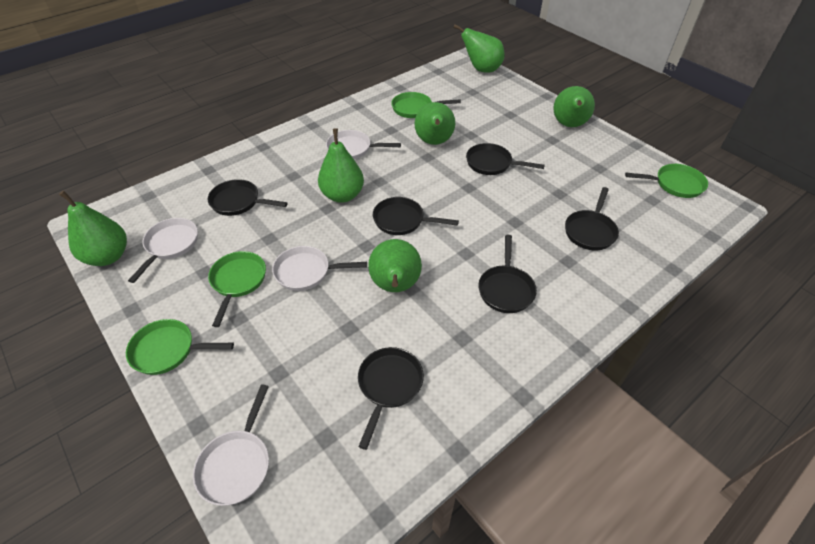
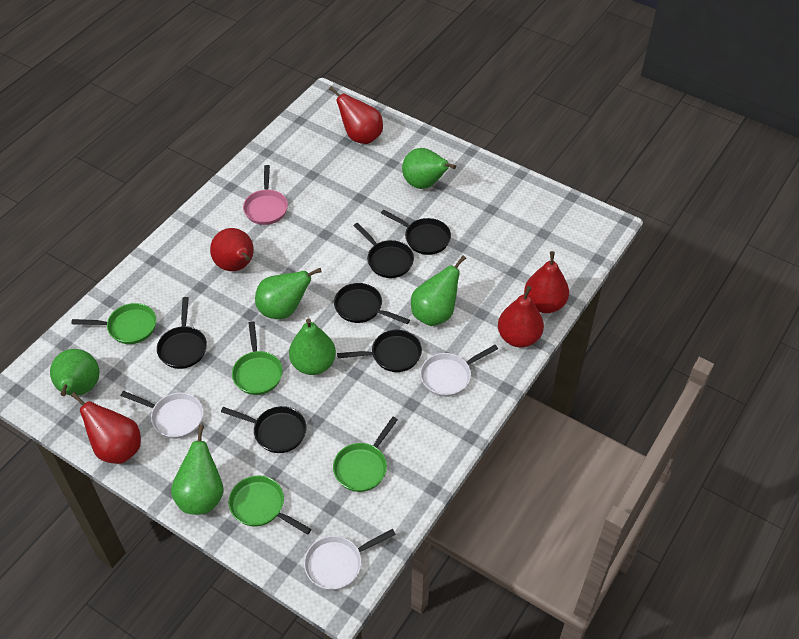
pink pan: none = 0 -> [243,165,288,225] = 1
red pear: none = 0 -> [71,392,141,464] [210,228,254,271] [329,86,383,144] [498,286,544,348] [524,251,569,313] = 5
white pan: [128,218,198,283] [193,384,269,506] [272,246,367,291] [326,130,401,159] = 4 -> [121,391,204,439] [304,529,396,590] [420,345,498,397] = 3

